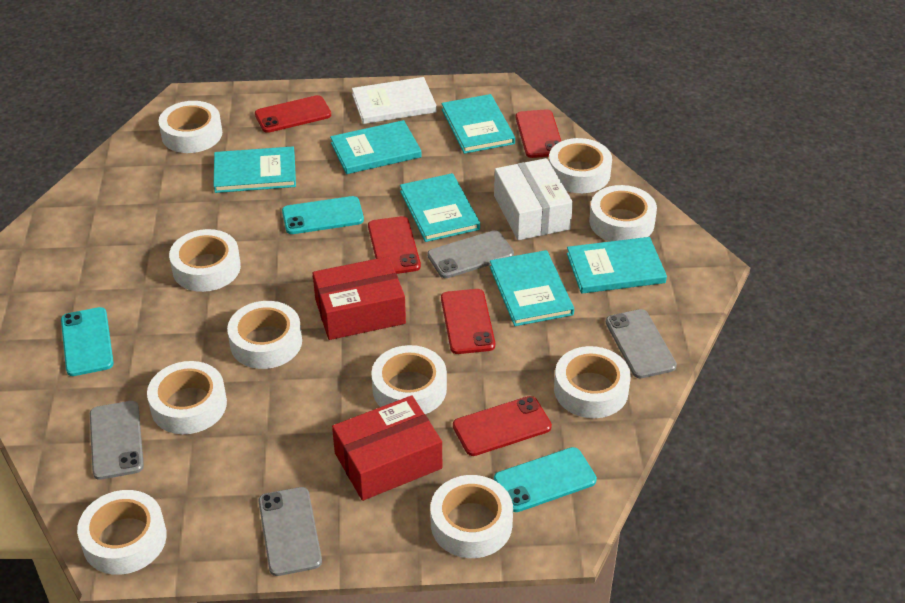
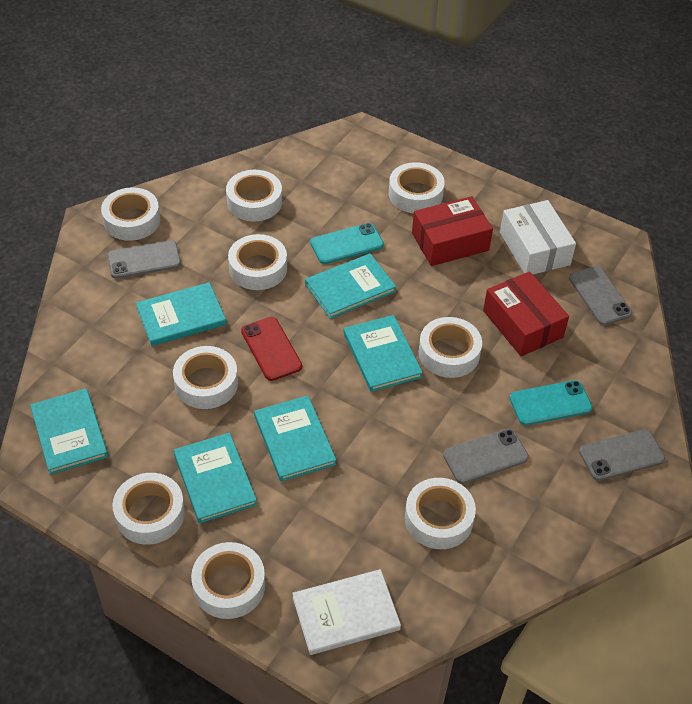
red phone: [255,95,331,133] [368,216,421,274] [441,289,495,354] [453,396,552,456] [516,109,561,158] = 5 -> [241,317,302,381] = 1
turquoise phone: [61,307,114,376] [282,196,364,234] [494,447,597,512] = 3 -> [310,223,384,264] [510,380,592,425] = 2
white tape: [77,490,167,575] [147,361,227,434] [158,101,222,153] [169,229,241,292] [227,301,302,369] [371,345,447,414] [431,475,513,558] [549,138,612,193] [554,346,631,418] [589,185,657,242] = 10 -> [101,187,160,241] [112,473,185,544] [173,346,238,409] [191,542,265,619] [226,170,282,221] [228,234,287,290] [389,162,445,213] [405,478,476,549] [419,317,482,378] = 9

